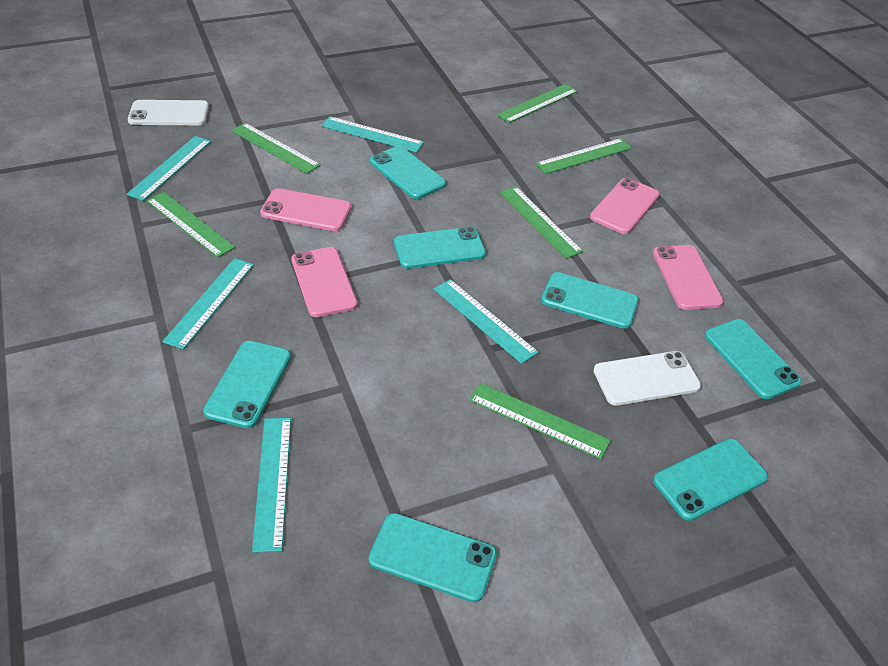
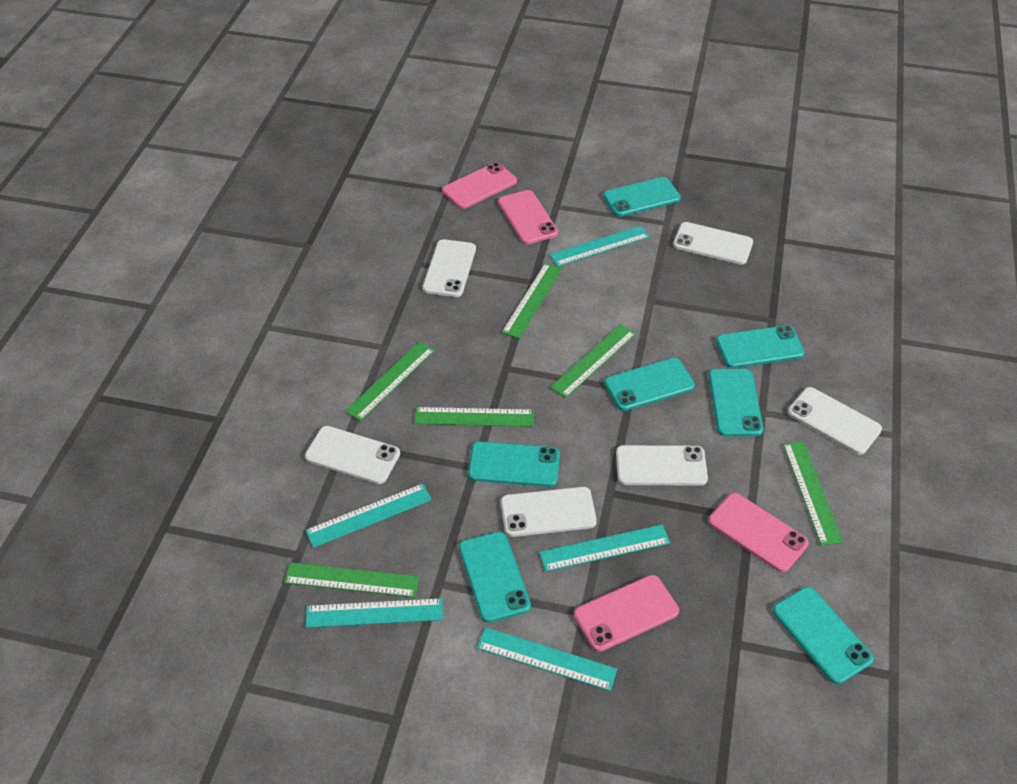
white phone: [128,100,209,125] [593,351,701,406] = 2 -> [305,426,400,484] [423,239,476,297] [501,487,597,537] [616,445,708,486] [673,222,753,265] [788,387,882,454] = 6

